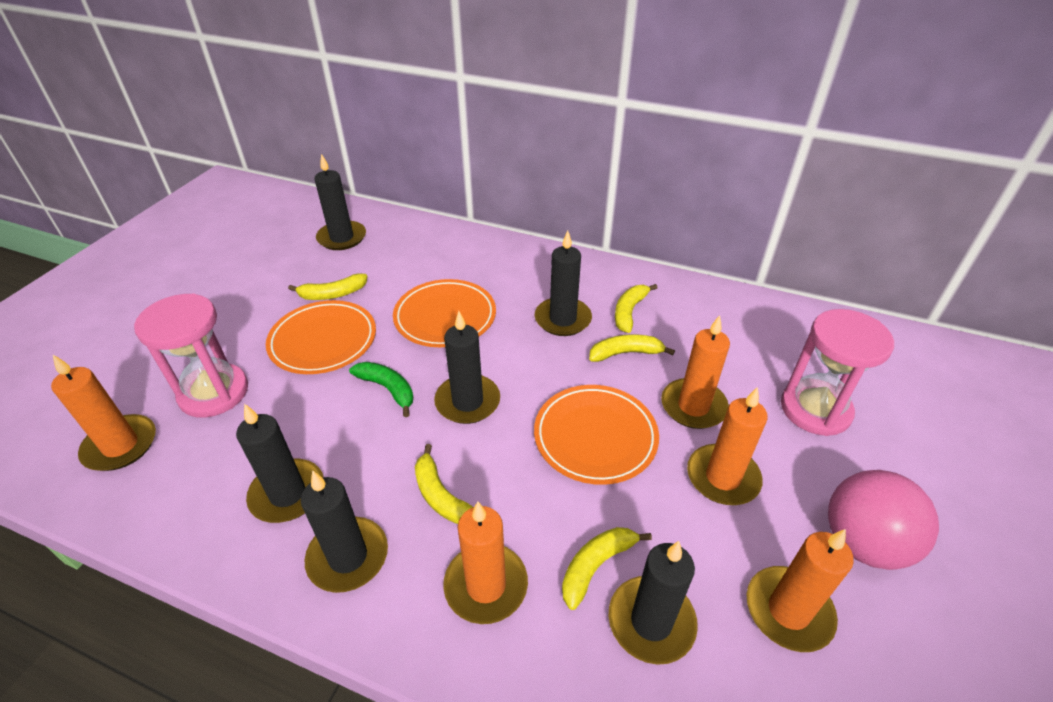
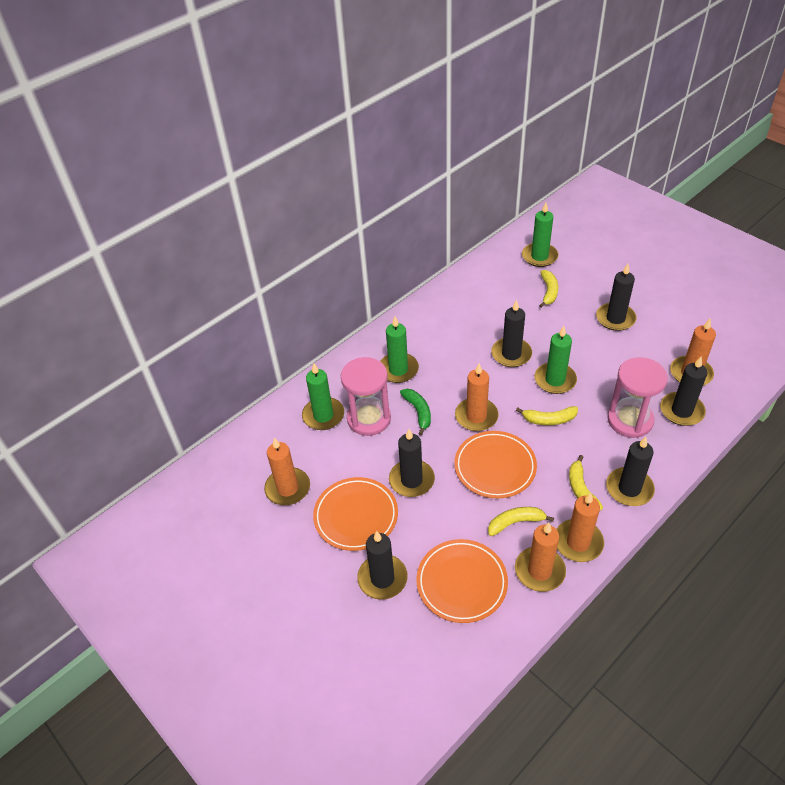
green candle: none = 0 -> [302,363,344,430] [380,316,419,383] [522,202,559,267] [535,326,577,394] = 4
pink ball: [828,470,939,570] = 1 -> none = 0
yellow banana: [288,273,367,300] [415,444,473,524] [562,527,652,610] [589,334,675,362] [615,284,657,333] = 5 -> [488,507,554,536] [516,406,578,425] [539,270,558,308] [569,455,603,510] = 4

